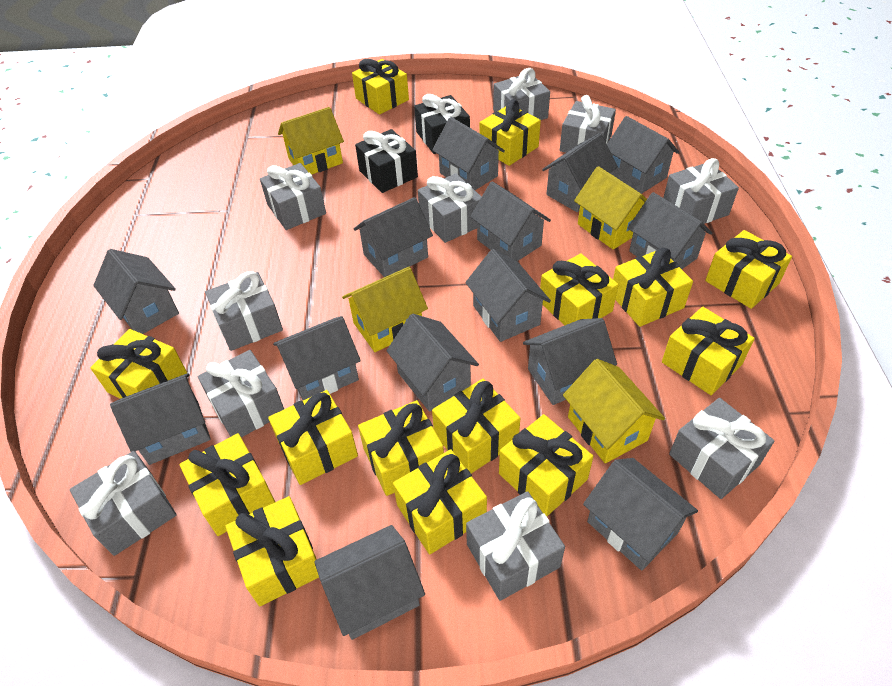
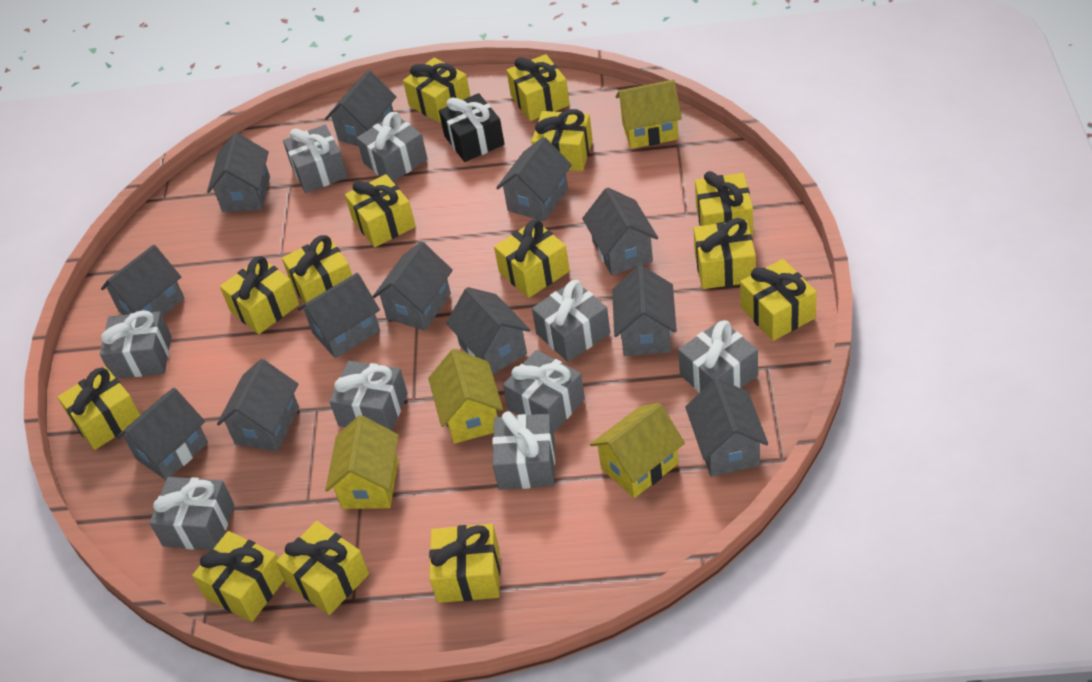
black gift: [355,129,418,193] [414,94,470,154] = 2 -> [439,93,505,162] = 1
grey gift: [70,451,176,556] [198,350,284,438] [205,271,283,351] [260,163,326,230] [418,173,481,243] [466,491,565,601] [493,68,550,120] [560,95,616,153] [663,158,739,224] [669,398,774,499] = 10 -> [100,310,172,378] [149,477,234,550] [283,125,348,193] [329,361,408,431] [356,112,428,182] [492,411,555,490] [503,350,585,434] [532,280,610,362] [678,320,758,393] = 9
grey house: [93,249,179,334] [110,373,211,465] [273,316,361,400] [314,525,425,640] [354,197,433,277] [386,314,479,412] [432,117,505,190] [465,249,551,342] [470,181,551,261] [523,318,617,405] [542,133,618,212] [583,458,698,570] [607,116,679,194] [628,192,712,269] = 14 -> [101,245,185,316] [117,388,208,480] [207,132,270,212] [217,359,299,452] [298,273,380,358] [325,70,396,146] [373,242,453,331] [446,287,530,374] [496,137,572,222] [582,187,658,275] [612,265,677,356] [685,378,768,477] = 12

